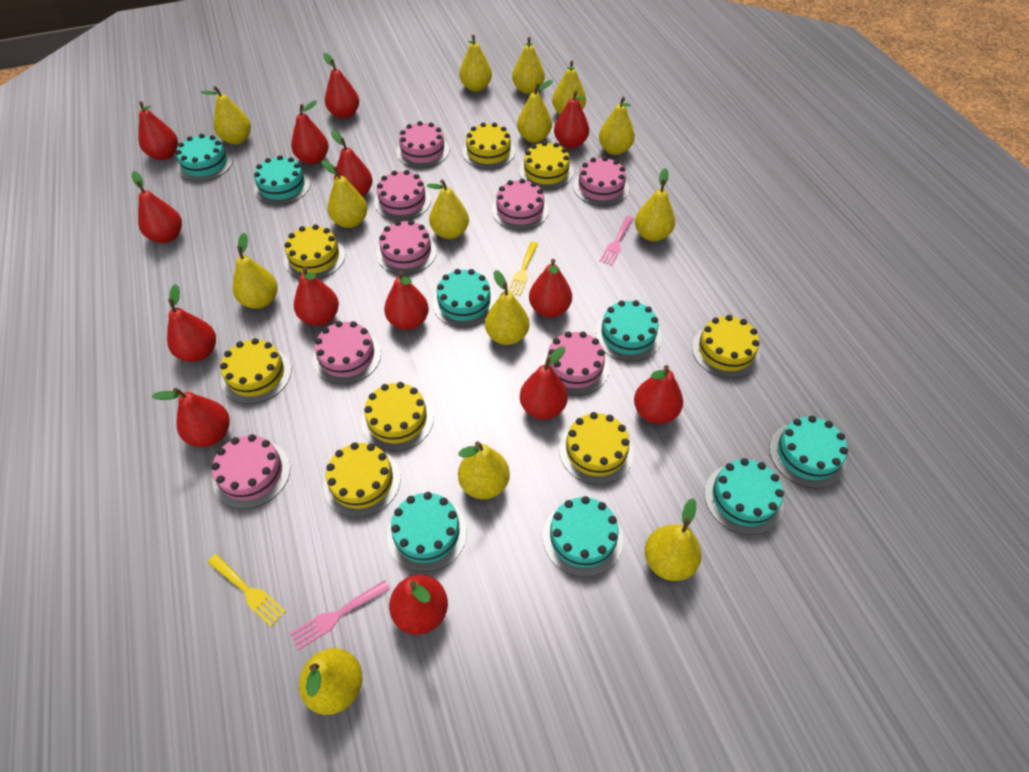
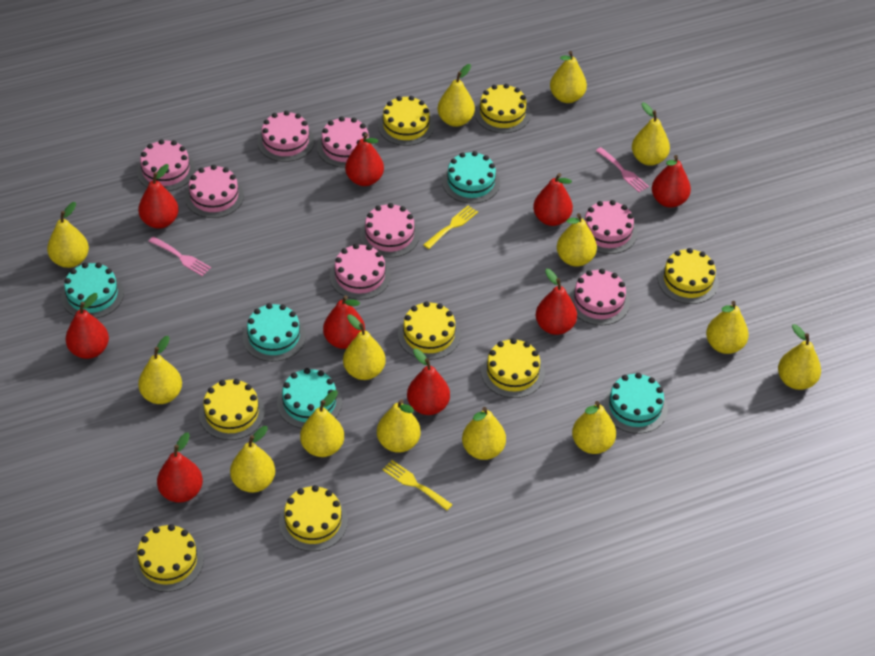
red pear: [132,171,182,243] [139,101,178,160] [152,388,230,447] [167,284,216,362] [291,100,329,164] [294,267,339,326] [323,53,359,119] [331,130,372,197] [384,271,429,330] [389,575,448,635] [520,346,568,419] [529,259,572,317] [554,90,589,149] [634,365,683,424] = 14 -> [66,293,109,359] [138,164,179,229] [157,432,203,503] [323,295,365,349] [345,133,384,186] [407,349,450,415] [533,173,573,226] [536,269,577,335] [652,155,691,208] = 9
turquoise cake: [176,134,233,182] [254,155,311,205] [387,492,467,572] [433,269,496,327] [543,496,623,577] [595,300,661,362] [704,458,784,535] [769,416,848,488] = 8 -> [61,262,124,318] [243,303,306,362] [277,368,342,429] [442,151,500,204] [603,373,668,434] = 5

